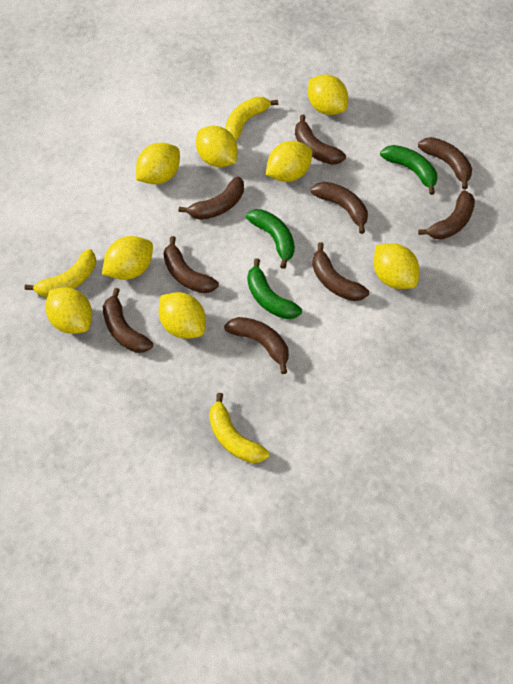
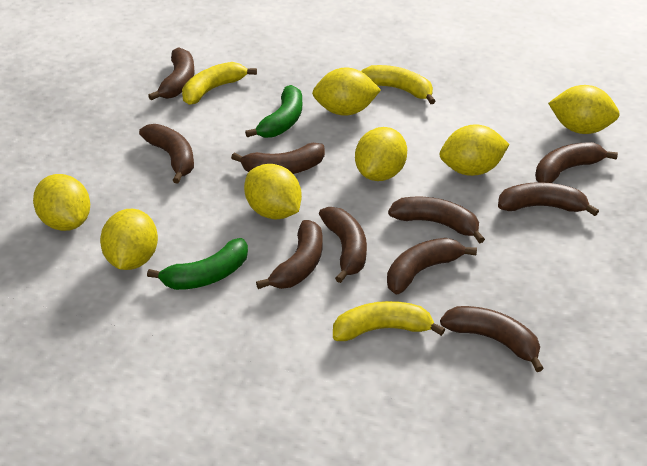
brown banana: [103,288,153,353] [163,236,219,293] [179,176,244,220] [224,317,289,374] [295,114,346,165] [311,182,368,234] [312,242,369,301] [418,137,472,189] [418,190,475,240] = 9 -> [139,124,194,184] [148,47,195,100] [231,143,325,174] [256,220,322,289] [319,207,367,283] [387,238,477,294] [388,197,485,244] [440,306,544,372] [498,182,599,216] [535,142,618,183] = 10
green banana: [246,209,295,269] [247,258,302,319] [380,145,437,195] = 3 -> [147,238,248,290] [245,85,302,138] = 2
yellow lemon: [45,287,92,334] [102,236,153,280] [136,143,180,184] [159,292,206,339] [196,126,238,167] [266,141,312,182] [308,74,348,115] [373,243,419,289] = 8 -> [33,174,90,231] [100,209,158,270] [244,164,302,220] [312,68,381,116] [355,127,407,181] [440,124,510,176] [548,85,620,134] = 7

